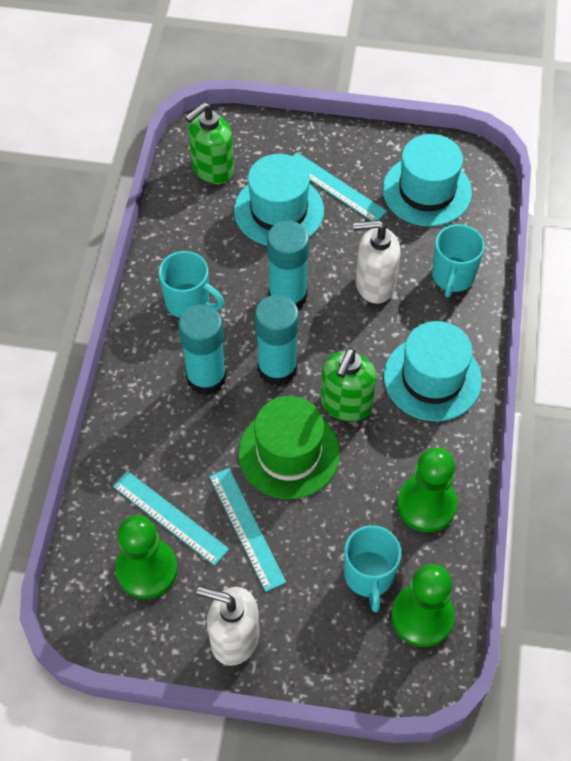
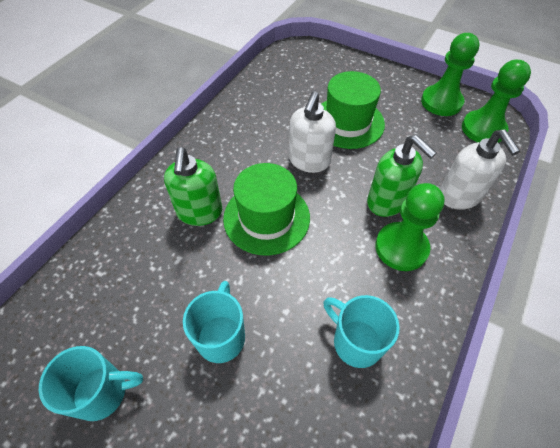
green hat: [238,396,340,499] = 1 -> [223,163,310,255] [322,71,385,149] = 2
turquoise glue stick: [178,304,226,395] [255,295,299,386] [267,220,309,309] = 3 -> none = 0
turquoise hat: [234,154,324,246] [383,134,472,226] [384,321,482,421] = 3 -> none = 0
turquoise ruler: [113,471,229,566] [209,468,286,592] [293,152,387,221] = 3 -> none = 0

